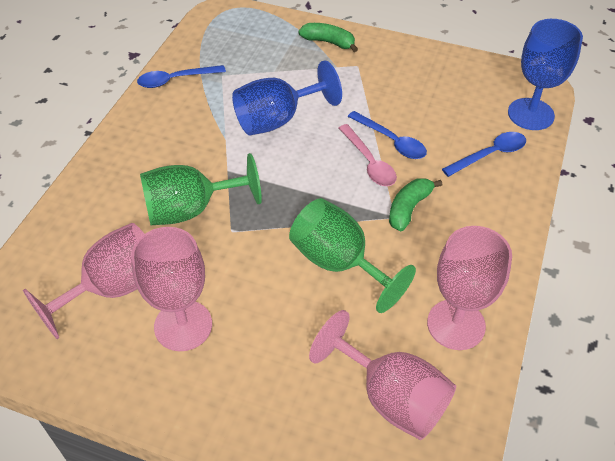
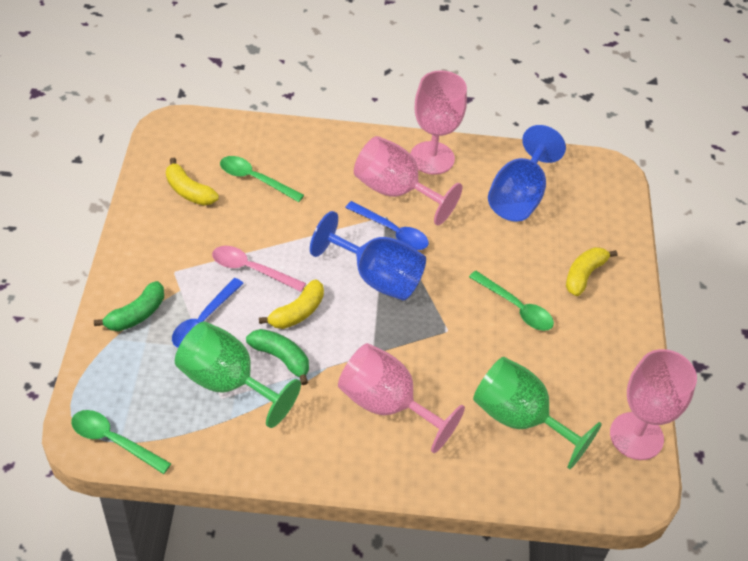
blue spoon: [137,65,226,88] [348,111,427,159] [442,132,526,177] = 3 -> [172,278,244,348] [345,201,429,250] = 2
green spoon: none = 0 -> [71,410,171,474] [220,156,304,202] [469,271,554,331] = 3
yellow banana: none = 0 -> [166,158,219,206] [259,279,324,329] [566,247,617,296] = 3

